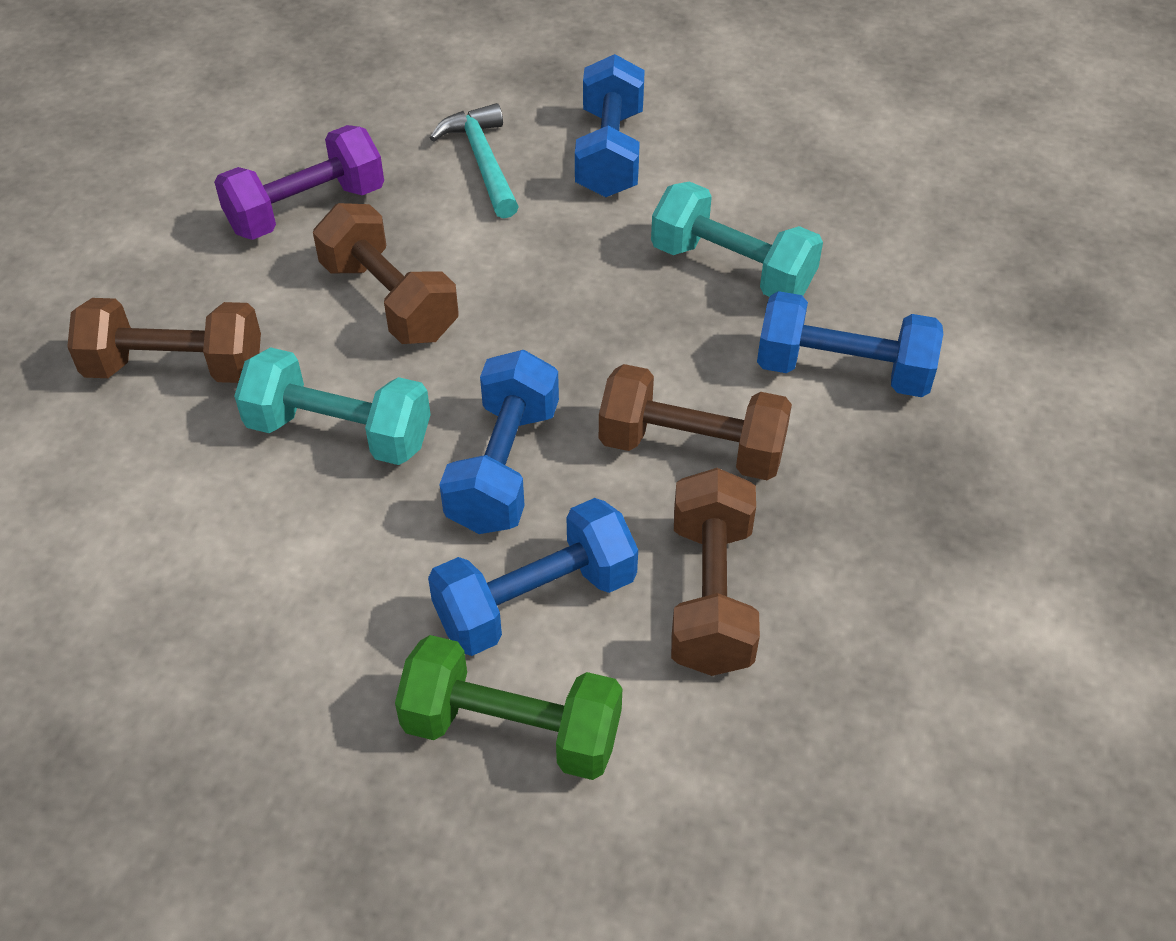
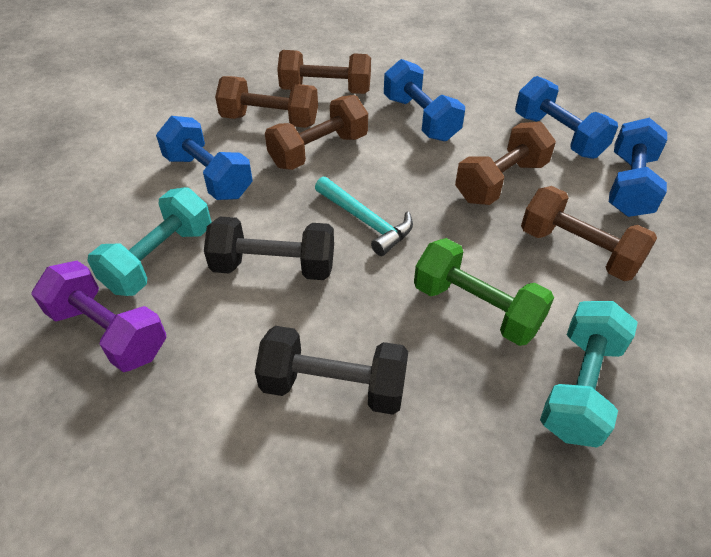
black dumbbell: none = 0 -> [204,217,334,280] [255,326,408,415] = 2
brown dumbbell: [67,298,261,383] [313,203,459,344] [599,364,792,480] [671,468,760,676] = 4 -> [215,76,318,128] [265,95,368,170] [277,50,371,94] [455,122,556,205] [521,186,657,281] = 5

